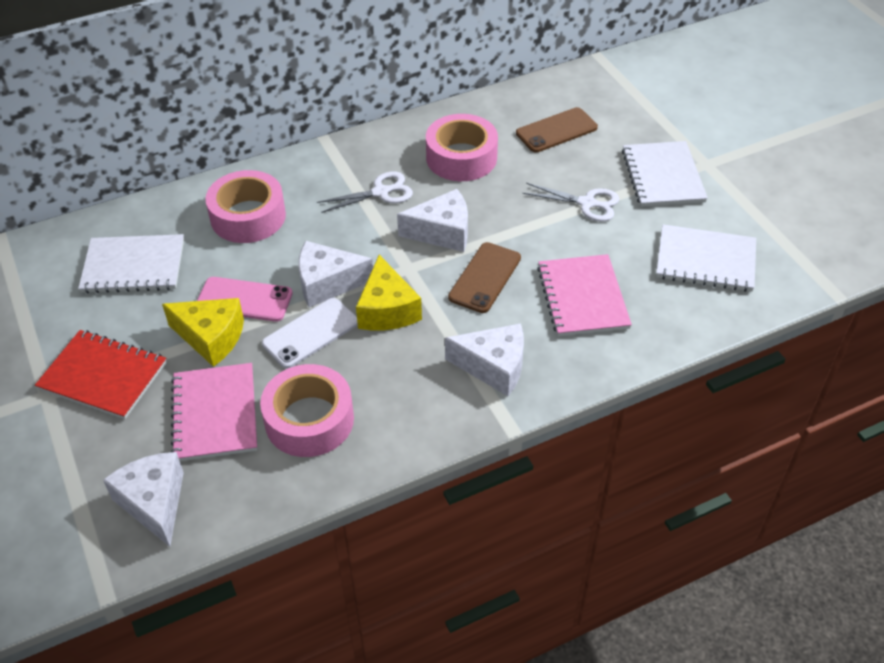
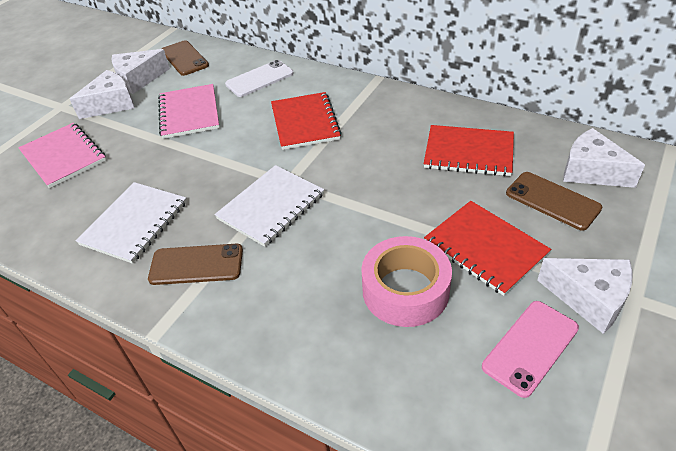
brown phone: [448,242,521,313] [516,107,598,153] = 2 -> [148,244,243,285] [162,40,209,76] [506,172,602,230] = 3
pink tape: [205,170,286,243] [260,364,354,457] [426,114,498,181] = 3 -> [361,236,452,327] = 1
red notebook: [35,330,167,419] = 1 -> [271,92,342,150] [424,125,514,176] [424,201,551,296] = 3
white notebook: [78,234,184,294] [622,141,708,207] [656,224,756,292] = 3 -> [76,182,187,264] [214,165,324,247] = 2
white scissors: [317,172,413,213] [522,183,620,221] = 2 -> none = 0
yellow cheese: [162,298,244,367] [356,255,422,330] = 2 -> none = 0

